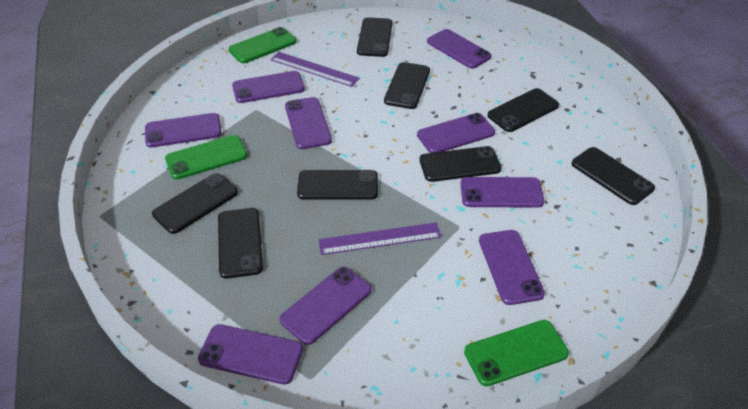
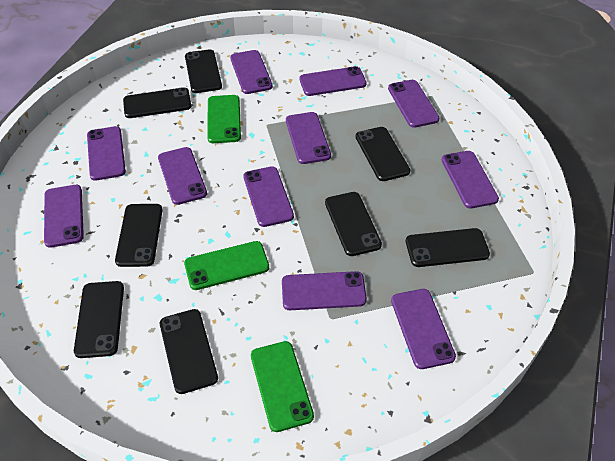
purple phone: [145,113,222,148] [198,324,303,385] [232,71,305,103] [280,267,372,345] [285,97,332,149] [417,113,495,153] [427,29,492,69] [460,177,544,208] [479,230,545,305] = 9 -> [44,185,84,248] [87,126,126,181] [158,147,207,205] [230,50,273,94] [243,166,294,227] [282,271,367,310] [286,112,331,164] [300,66,367,96] [388,80,439,128] [391,289,456,369] [442,151,499,208] = 11
purple ruler: [271,52,359,87] [319,222,441,255] = 2 -> none = 0

